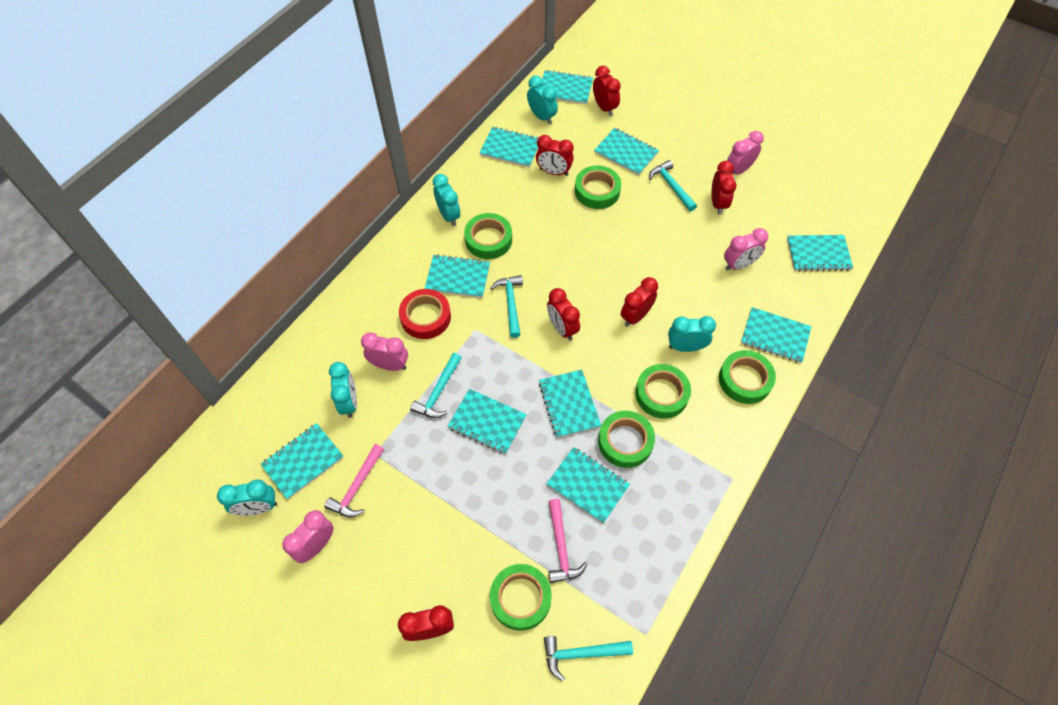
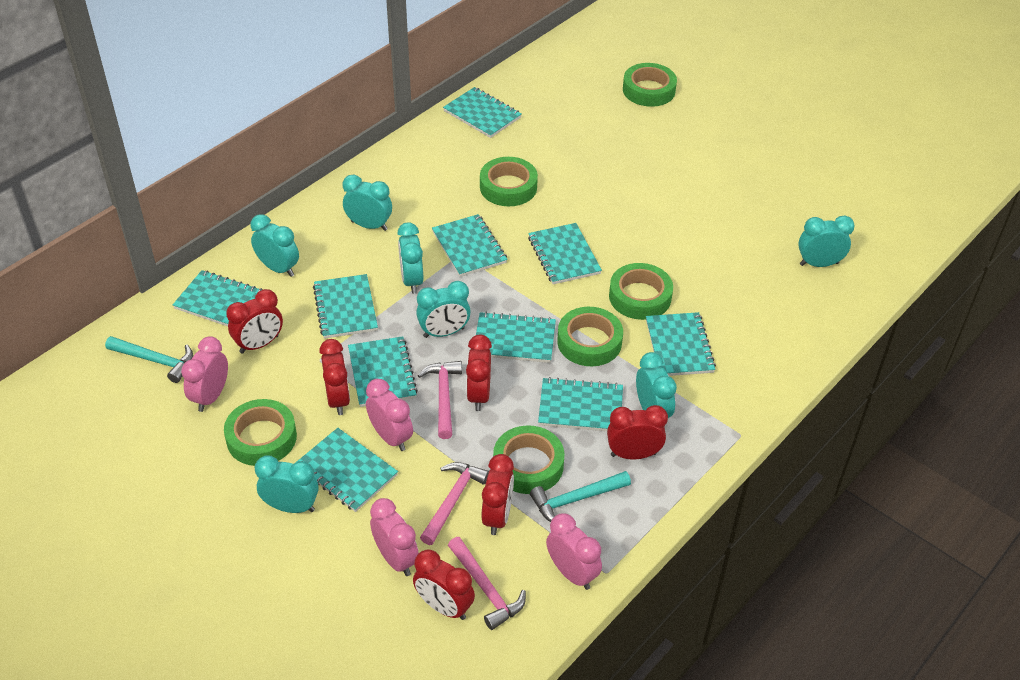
pink hammer: [324,444,384,517] [548,499,588,583] = 2 -> [418,361,462,439] [420,462,489,545] [448,537,526,630] = 3
red tape: [399,289,451,339] = 1 -> none = 0
turquoise clock: [217,479,277,516] [329,362,357,418] [433,174,460,226] [527,76,558,124] [668,316,716,352] = 5 -> [250,214,299,277] [255,455,319,513] [343,175,392,231] [397,222,423,294] [416,281,471,338] [636,352,677,418] [798,215,855,267] = 7
turquoise hammer: [410,353,462,418] [490,275,523,338] [544,636,633,681] [649,160,697,211] = 4 -> [105,336,193,383] [530,471,631,522] = 2

